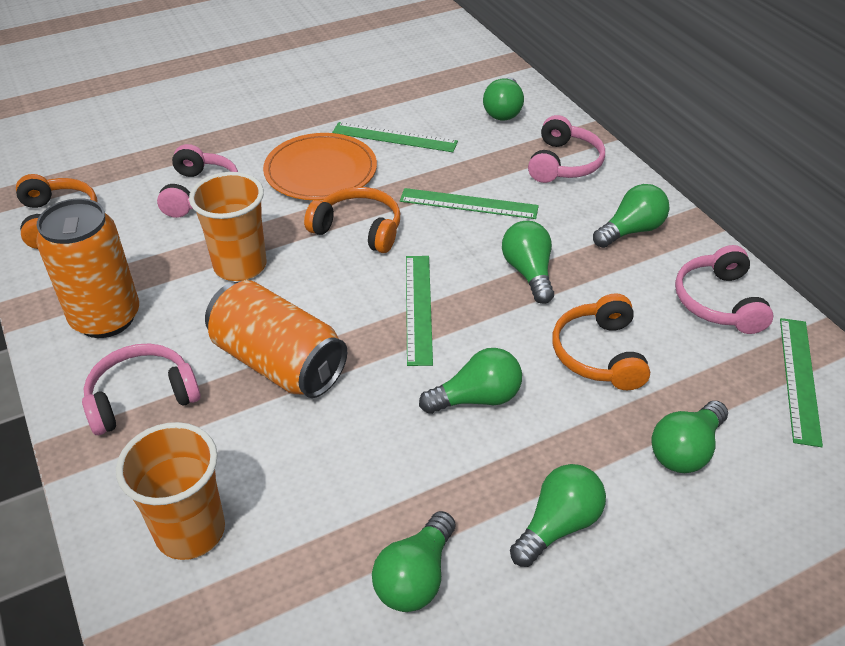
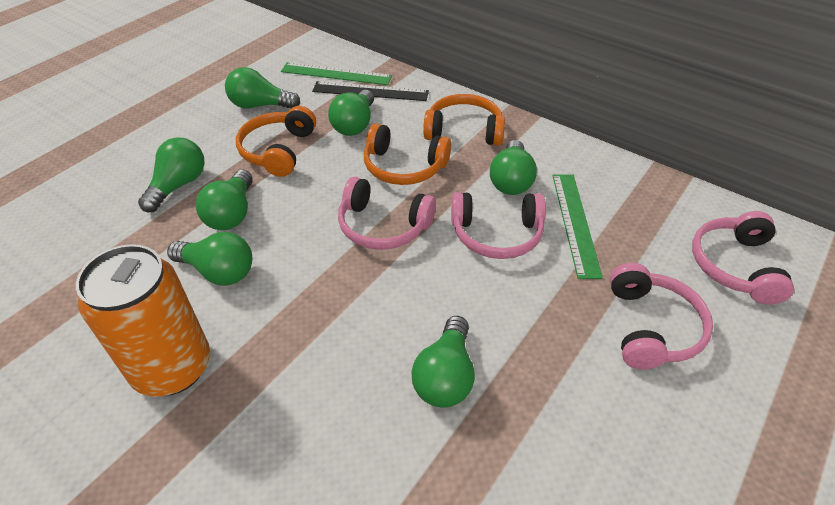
black ruler: none = 0 -> [312,81,429,101] = 1
green ruler: [332,122,458,152] [400,188,539,219] [406,256,433,366] [780,318,823,447] = 4 -> [281,62,392,85] [552,174,603,279] = 2
orange can: [36,198,139,338] [205,280,347,398] = 2 -> [76,244,210,397] = 1
orange cup: [116,422,225,560] [189,172,266,281] = 2 -> none = 0
orange plate: [263,133,377,200] = 1 -> none = 0

